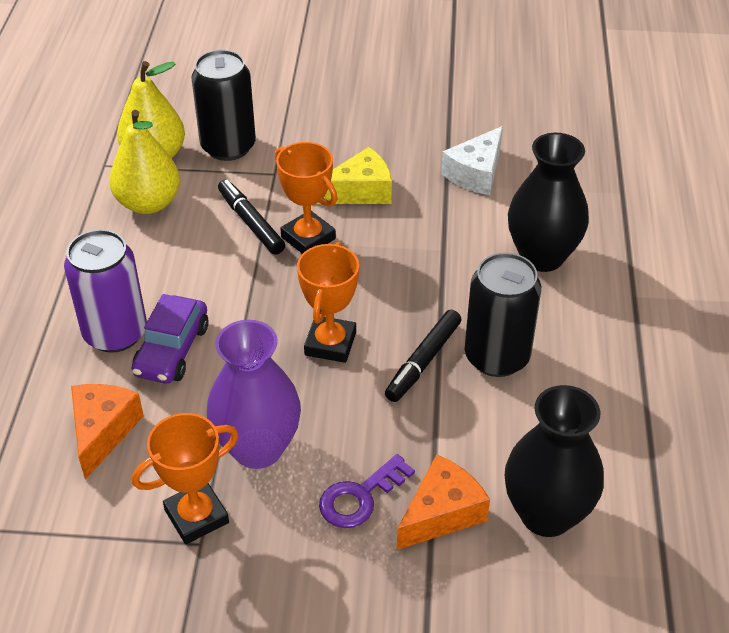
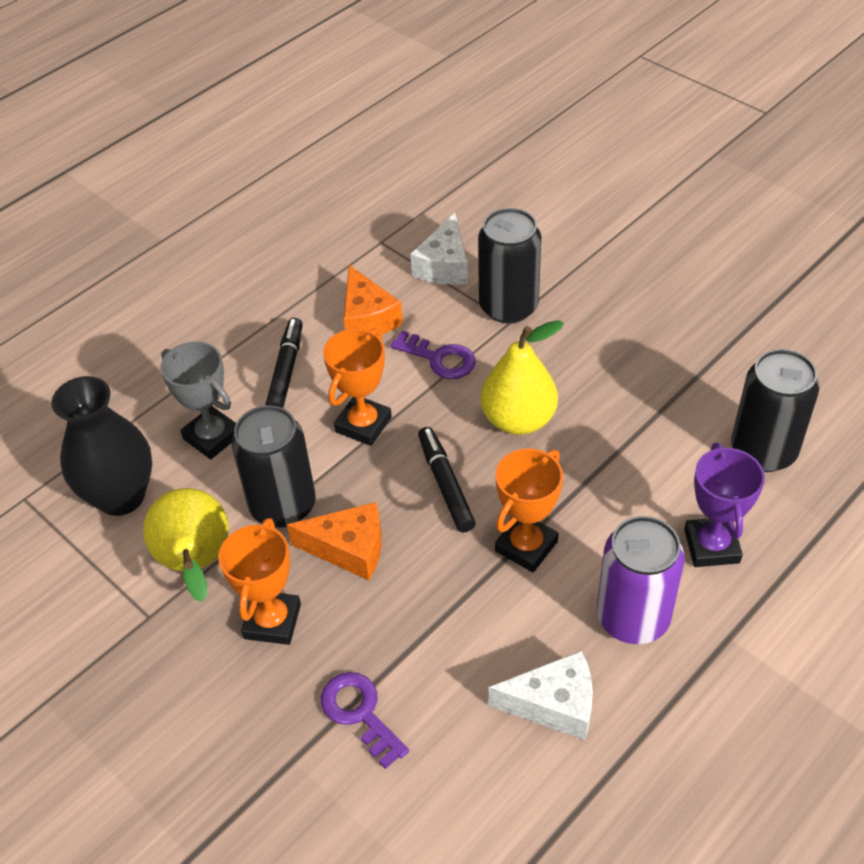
black can: [192,50,256,161] [464,253,541,377] = 2 -> [231,405,316,528] [478,208,541,324] [731,349,819,472] = 3
black vase: [505,385,604,537] [508,133,589,272] = 2 -> [51,376,152,516] = 1
grey trophy: none = 0 -> [160,341,236,459] = 1
purple car: [132,294,208,384] = 1 -> none = 0
purple key: [319,454,415,528] = 1 -> [321,672,409,769] [390,331,476,379] = 2
purple trophy: none = 0 -> [684,443,765,567] = 1
purple vase: [207,320,301,469] = 1 -> none = 0
white cheese: [441,126,503,195] = 1 -> [410,212,468,285] [489,650,593,740] = 2
yellow cheese: [316,147,392,204] = 1 -> none = 0

